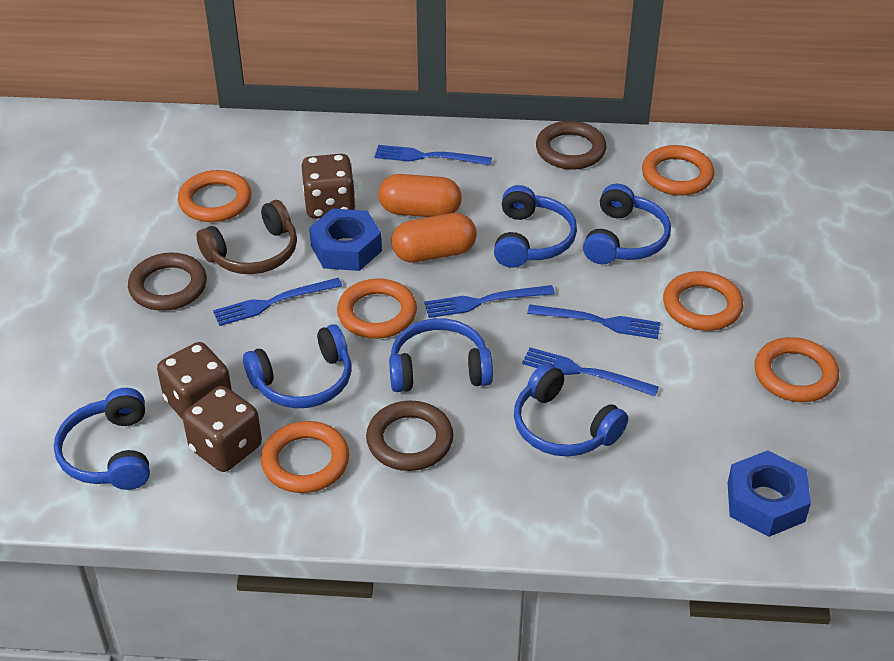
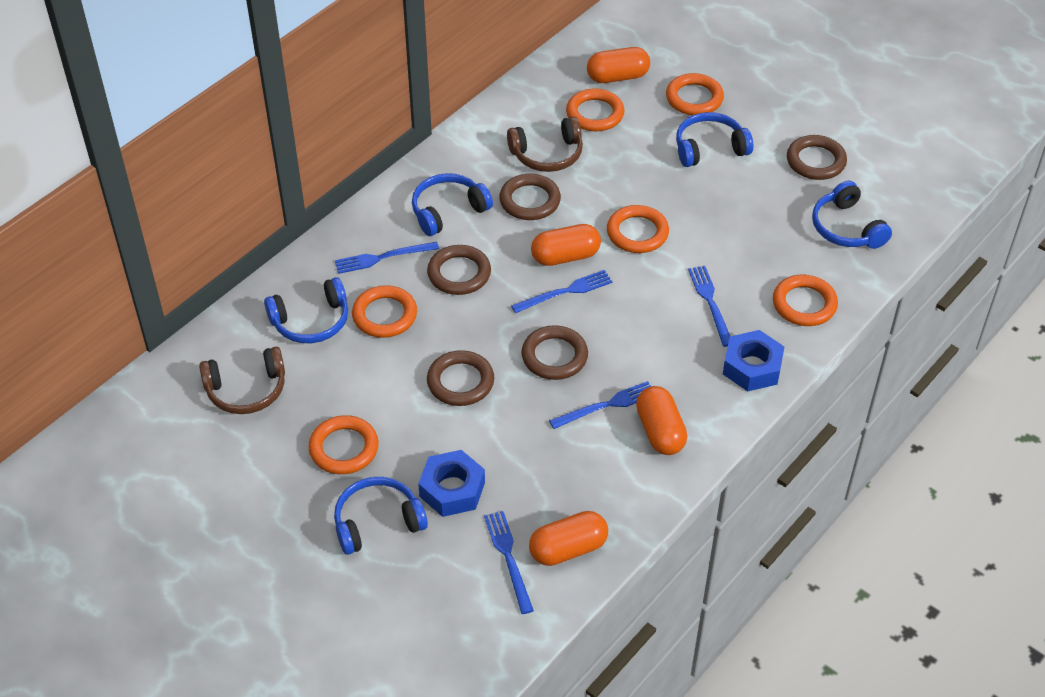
blue headphones: [54,388,150,490] [243,324,351,408] [389,318,493,392] [494,185,577,268] [514,363,628,456] [583,184,671,264] = 6 -> [264,277,348,343] [334,477,428,555] [412,173,493,236] [676,112,753,167] [812,181,892,249] = 5
brown dice: [157,342,232,420] [183,386,262,472] [301,154,356,219] = 3 -> none = 0
brown headphones: [196,200,297,274] = 1 -> [199,347,285,414] [507,117,583,172] = 2
brown ring: [128,252,207,311] [366,401,453,471] [536,121,607,170] = 3 -> [427,245,491,295] [427,350,494,406] [499,174,561,220] [521,325,588,380] [787,135,847,180] = 5
orange capsule: [378,174,462,217] [391,213,477,262] = 2 -> [529,511,608,566] [531,224,601,266] [587,47,650,83] [636,386,687,455] = 4

